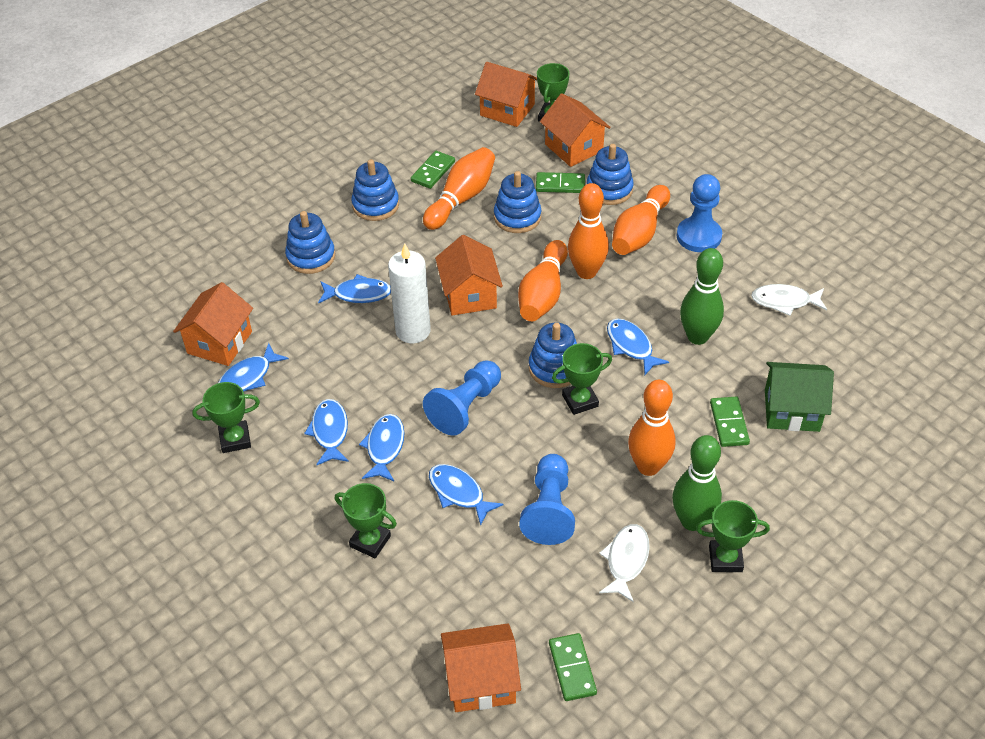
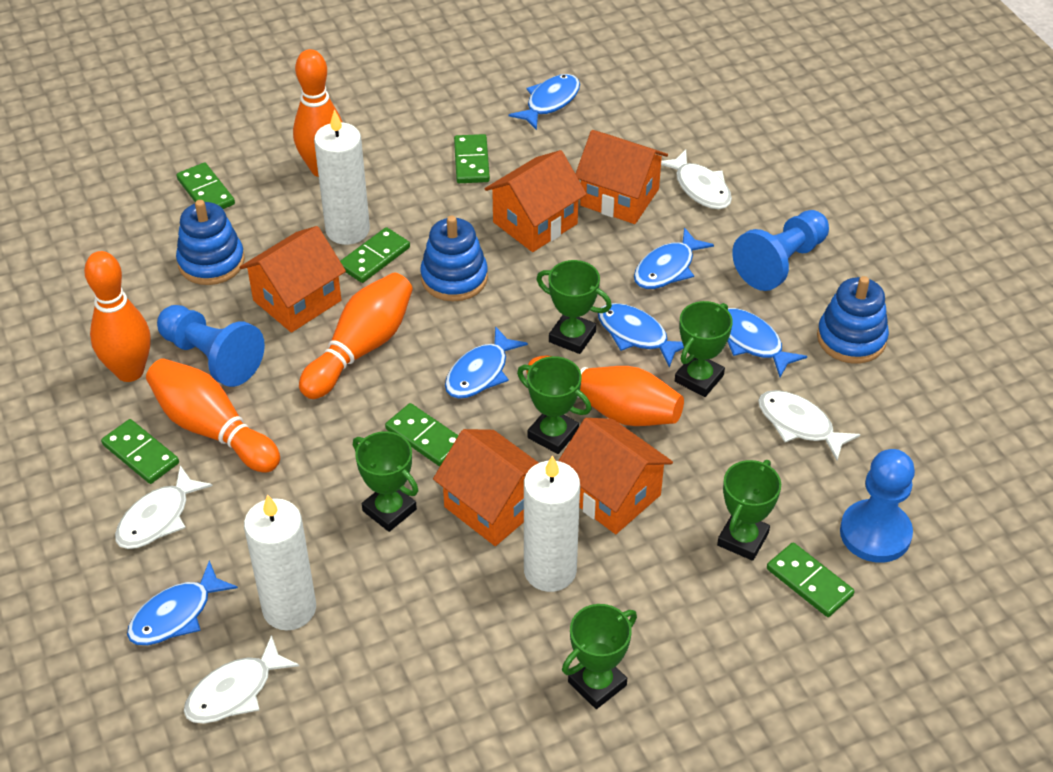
blue stacking toy: [285,211,335,274] [351,159,399,221] [494,171,542,233] [529,323,577,388] [587,144,634,205] = 5 -> [176,200,245,285] [420,216,488,301] [817,276,889,363] = 3
green bowling pin: [672,435,722,531] [680,248,724,345] = 2 -> none = 0
green domino: [411,151,455,189] [536,172,585,193] [549,633,597,701] [710,396,750,447] = 4 -> [101,419,179,484] [176,162,235,209] [340,227,410,283] [385,403,459,466] [454,134,490,183] [767,542,855,617] = 6
green house: [765,362,834,432] = 1 -> none = 0
green trophy: [192,382,260,453] [335,483,397,558] [537,63,569,122] [552,343,612,415] [696,500,770,572] = 5 -> [353,431,418,532] [517,356,592,454] [537,260,612,354] [562,604,637,709] [675,301,733,397] [717,460,781,561] = 6
white candle: [388,244,431,343] = 1 -> [244,494,316,630] [314,109,370,245] [524,455,580,592] = 3
white fish: [599,524,650,602] [751,284,827,316] = 2 -> [115,465,213,549] [184,635,299,723] [661,149,732,209] [758,390,860,460] = 4

